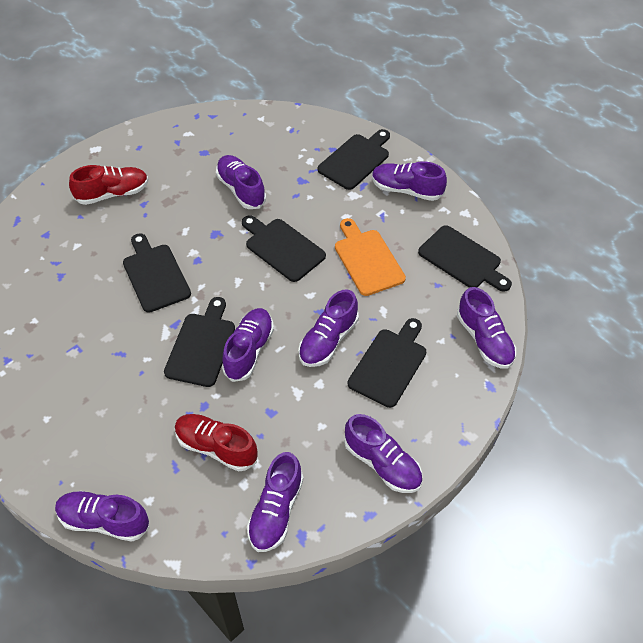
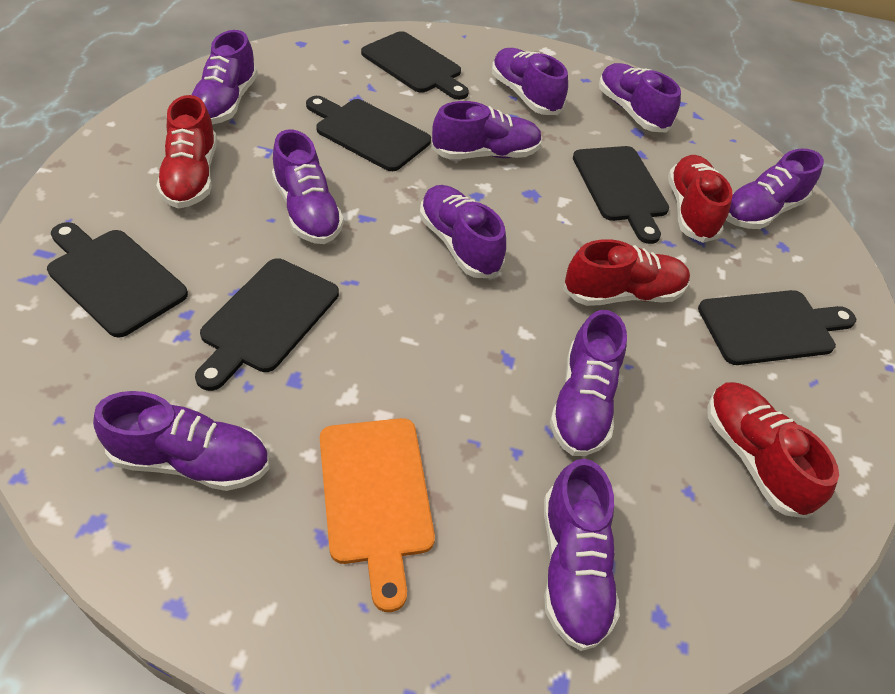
purple shoe: [55,491,150,541] [216,155,266,209] [222,308,274,382] [247,452,304,552] [298,290,359,367] [344,414,422,493] [372,161,447,201] [457,287,516,369] = 8 -> [93,391,269,491] [191,30,258,124] [272,129,344,244] [420,185,506,278] [431,101,542,159] [492,48,568,115] [544,459,620,651] [550,310,627,456] [599,63,681,133] [726,149,824,229] = 10
red shoe: [69,165,149,205] [175,414,258,471] = 2 -> [156,95,217,208] [563,239,690,306] [668,155,733,243] [707,382,839,518] = 4

